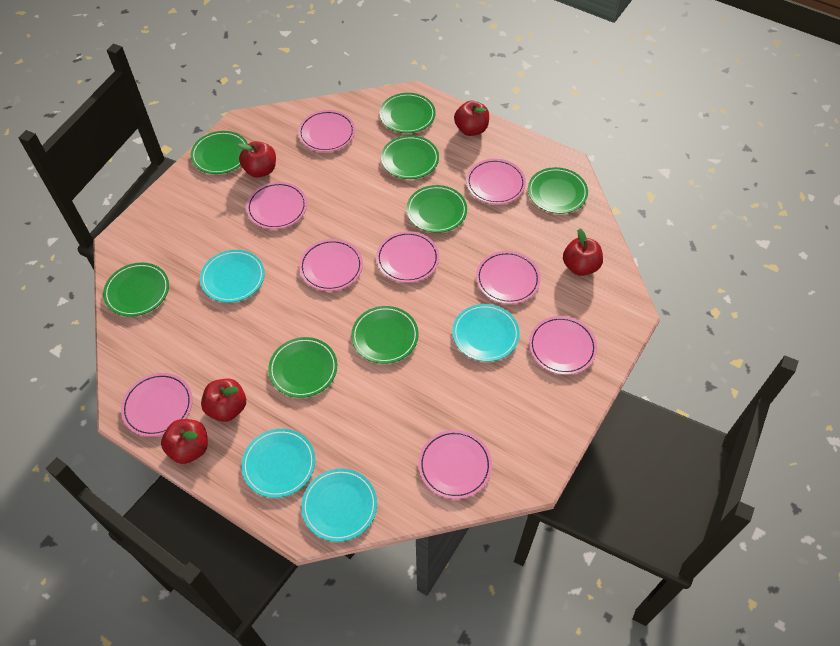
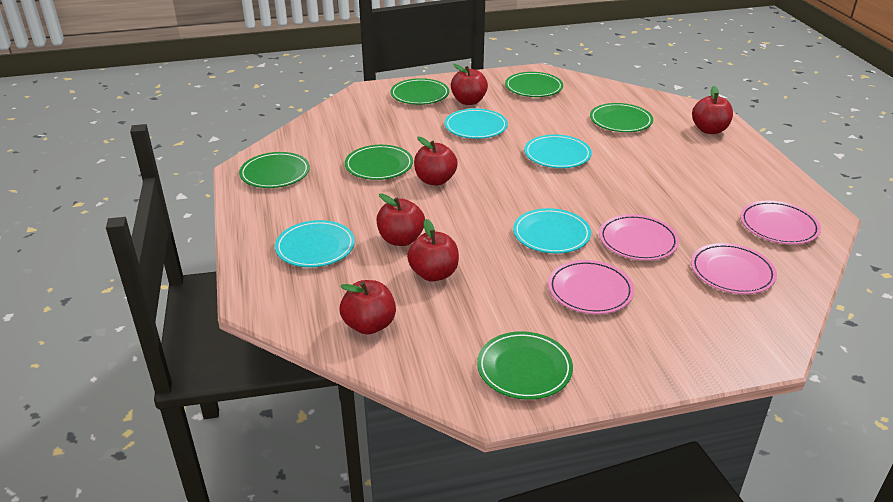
green plate: [103,263,169,317] [191,131,248,174] [268,337,337,398] [351,306,419,364] [379,93,436,133] [381,135,439,179] [406,185,467,233] [528,167,588,214] = 8 -> [239,152,310,188] [345,145,413,180] [391,78,449,105] [477,331,573,400] [505,72,563,97] [590,103,653,132] = 6
pink plate: [121,373,193,437] [246,182,307,229] [298,110,355,152] [299,239,363,291] [376,231,439,283] [418,430,492,499] [466,159,526,204] [476,251,541,304] [529,316,597,375] = 9 -> [548,260,634,314] [599,214,679,261] [691,243,777,294] [740,201,821,245] = 4
red apple: [161,419,208,464] [201,378,246,422] [238,141,276,177] [454,101,489,136] [563,228,603,276] = 5 -> [340,280,396,335] [377,193,425,246] [407,219,459,282] [414,137,458,185] [451,64,488,105] [692,86,733,134] = 6

